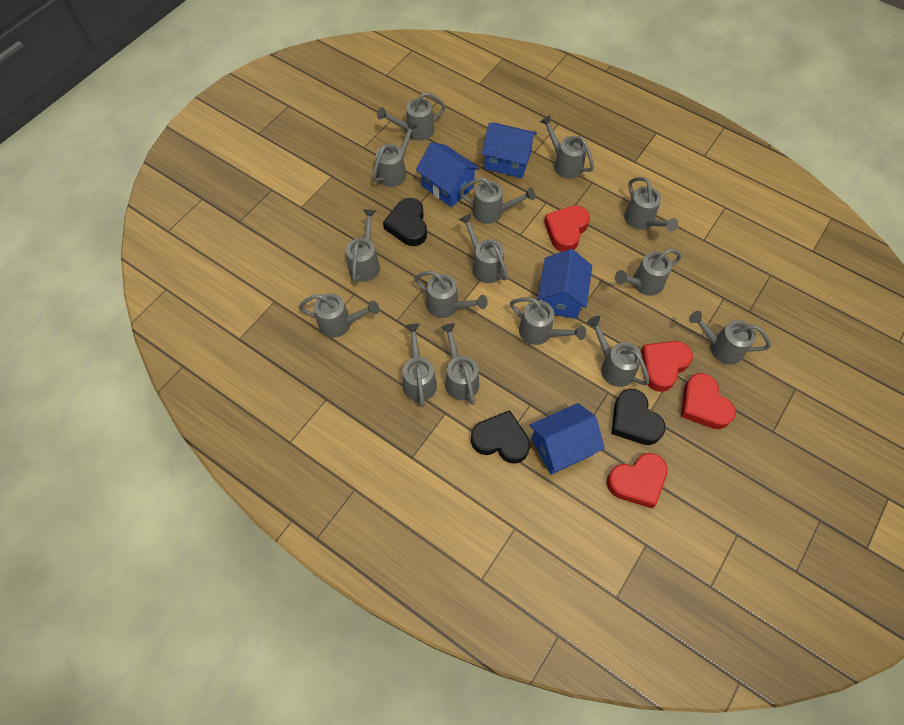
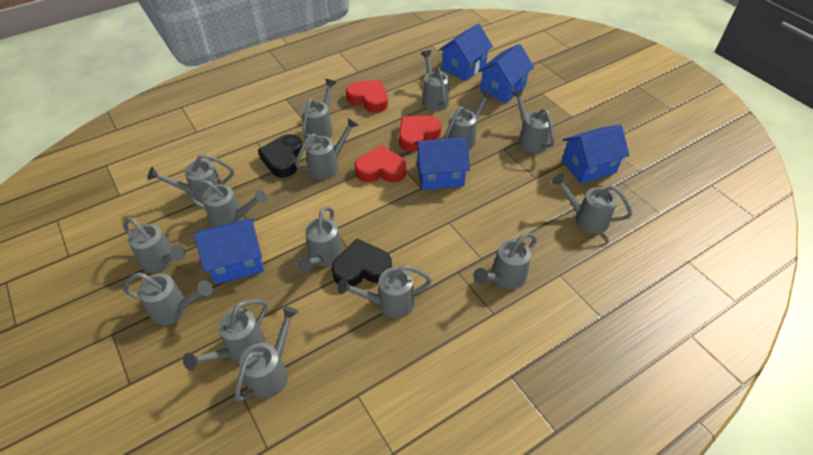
black heart: [383,198,427,246] [471,410,530,464] [612,389,666,445] = 3 -> [258,134,302,178] [332,239,392,286] = 2
blue house: [416,143,480,207] [482,123,537,178] [530,403,605,475] [538,249,592,319] = 4 -> [194,218,264,284] [415,137,470,190] [439,24,493,81] [478,44,534,103] [562,125,629,184] = 5
red heart: [544,206,590,252] [607,453,668,509] [641,341,693,392] [681,373,736,429] = 4 -> [346,80,388,113] [355,145,407,182] [399,116,441,152] = 3

